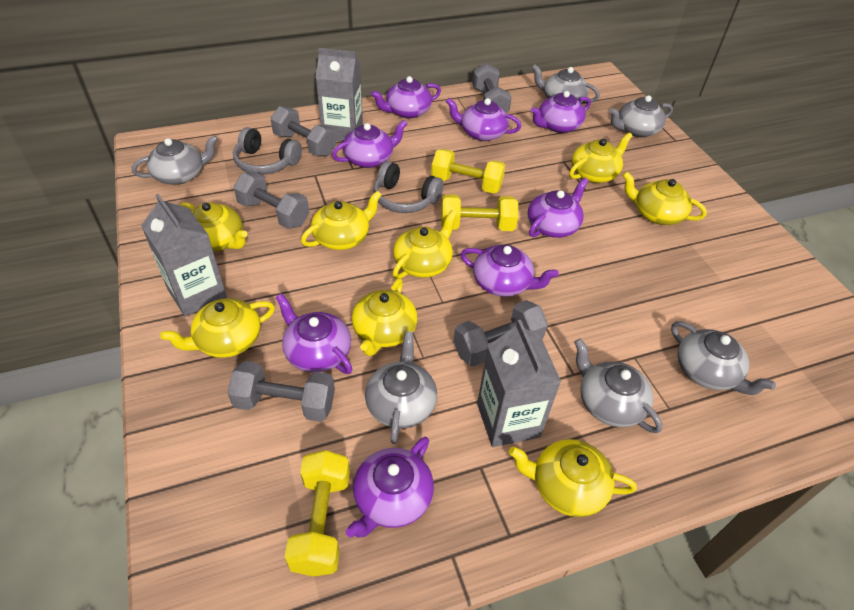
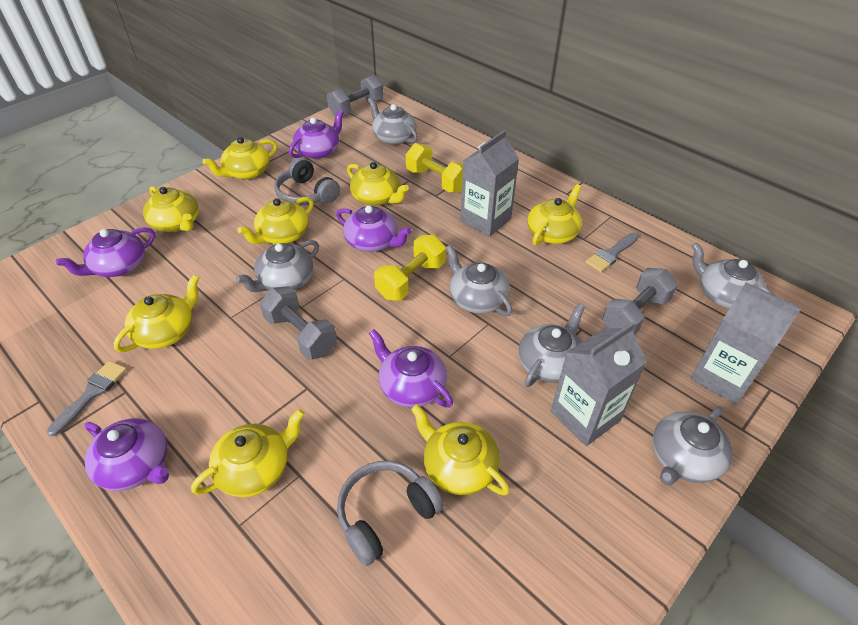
grey brush: none = 0 -> [47,361,127,436] [586,233,639,272] = 2
grey dumbbell: [228,361,335,422] [233,172,309,229] [270,106,336,156] [454,300,548,367] [472,63,512,112] = 5 -> [259,286,337,360] [327,75,384,116] [602,268,678,335] = 3
purple teapot: [276,294,352,374] [332,120,407,168] [346,437,434,537] [371,76,441,118] [446,98,521,141] [460,245,559,297] [528,178,588,238] [531,91,591,133] = 8 -> [56,227,155,277] [84,418,169,491] [289,109,344,159] [336,205,411,252] [369,329,453,407] = 5
yellow dumbbell: [285,450,350,577] [431,149,506,194] [441,194,518,231] = 3 -> [374,235,446,301] [406,143,463,193] = 2

